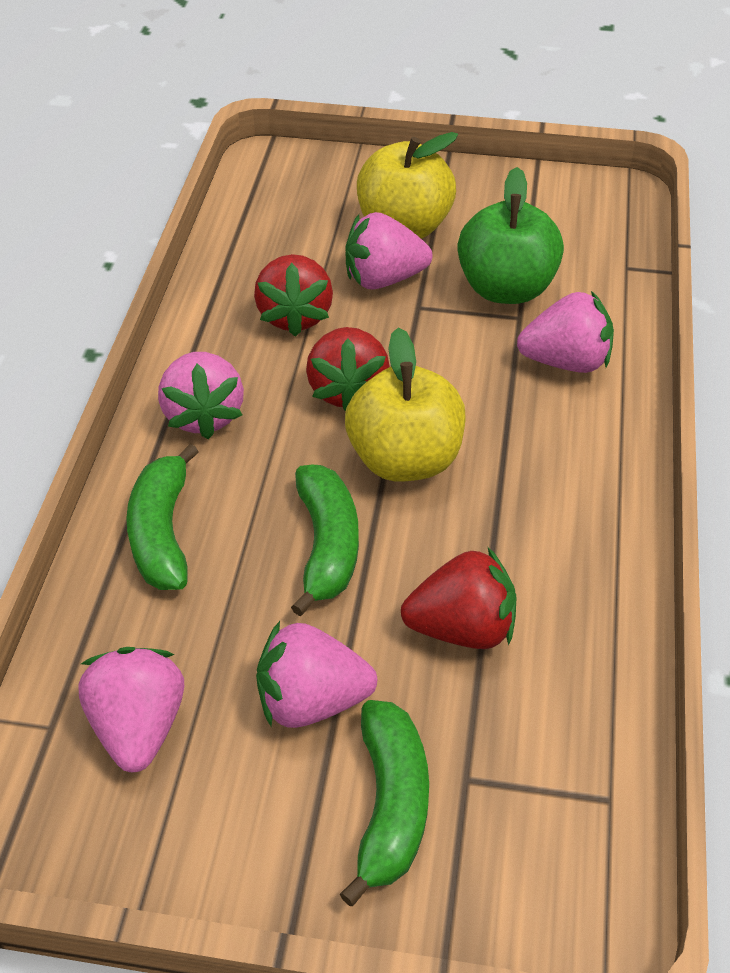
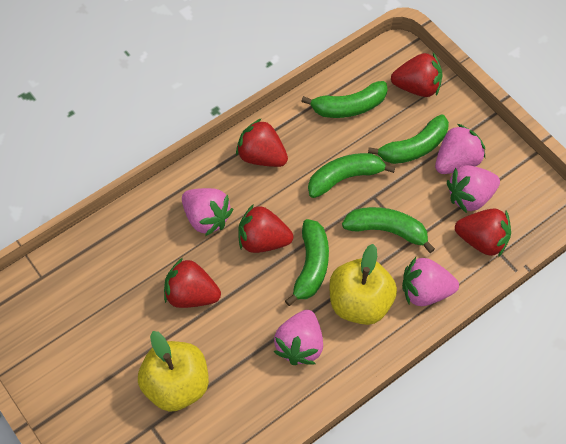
green apple: [458,167,564,304] = 1 -> none = 0
green banana: [126,444,199,590] [291,465,359,616] [340,700,429,906] = 3 -> [285,219,329,306] [301,81,388,118] [308,153,395,198] [342,207,435,253] [368,114,449,164] = 5
red strawberry: [254,254,333,337] [306,327,390,411] [401,548,516,649] = 3 -> [164,258,221,308] [236,118,288,167] [239,204,293,253] [391,53,443,97] [455,209,511,257] = 5

